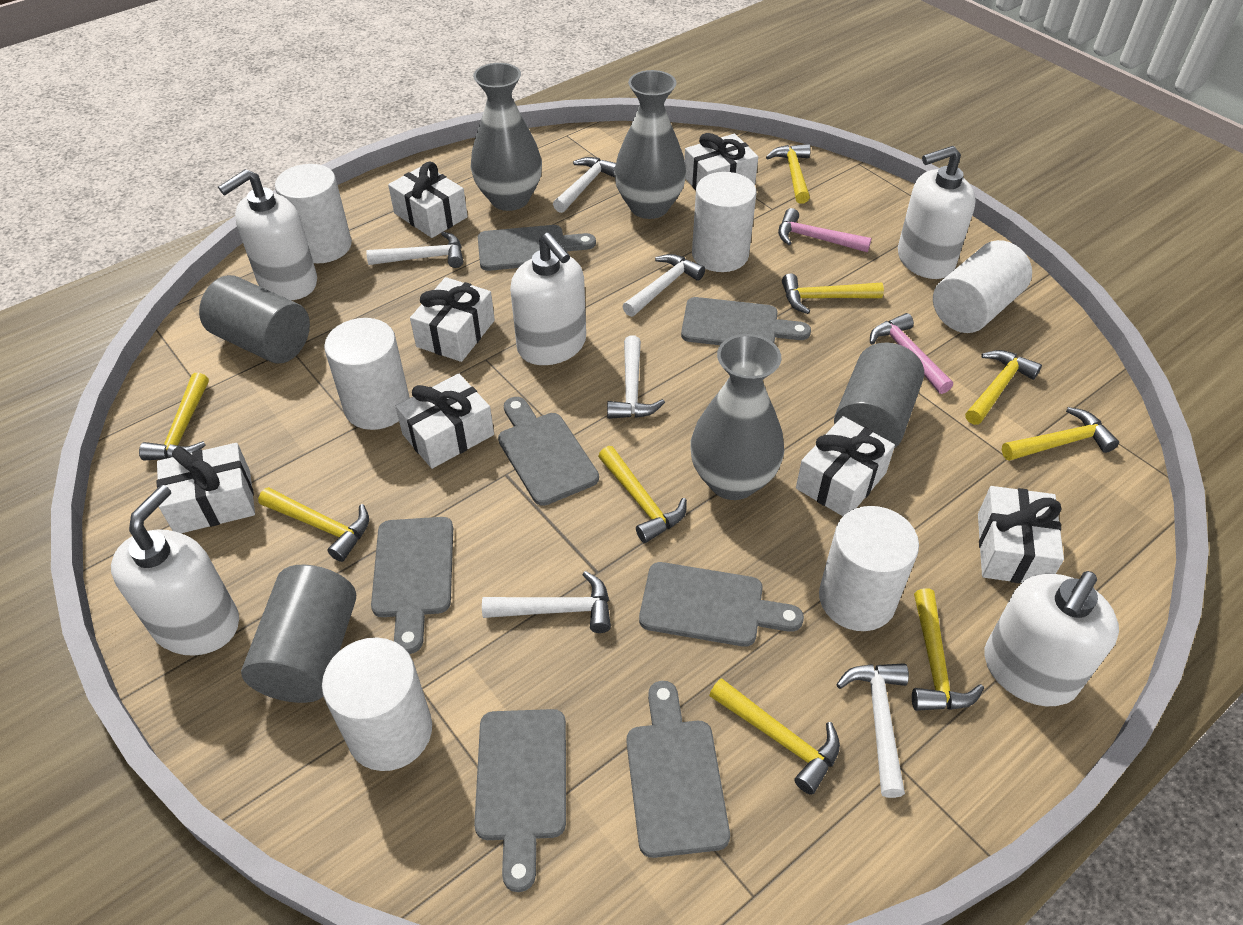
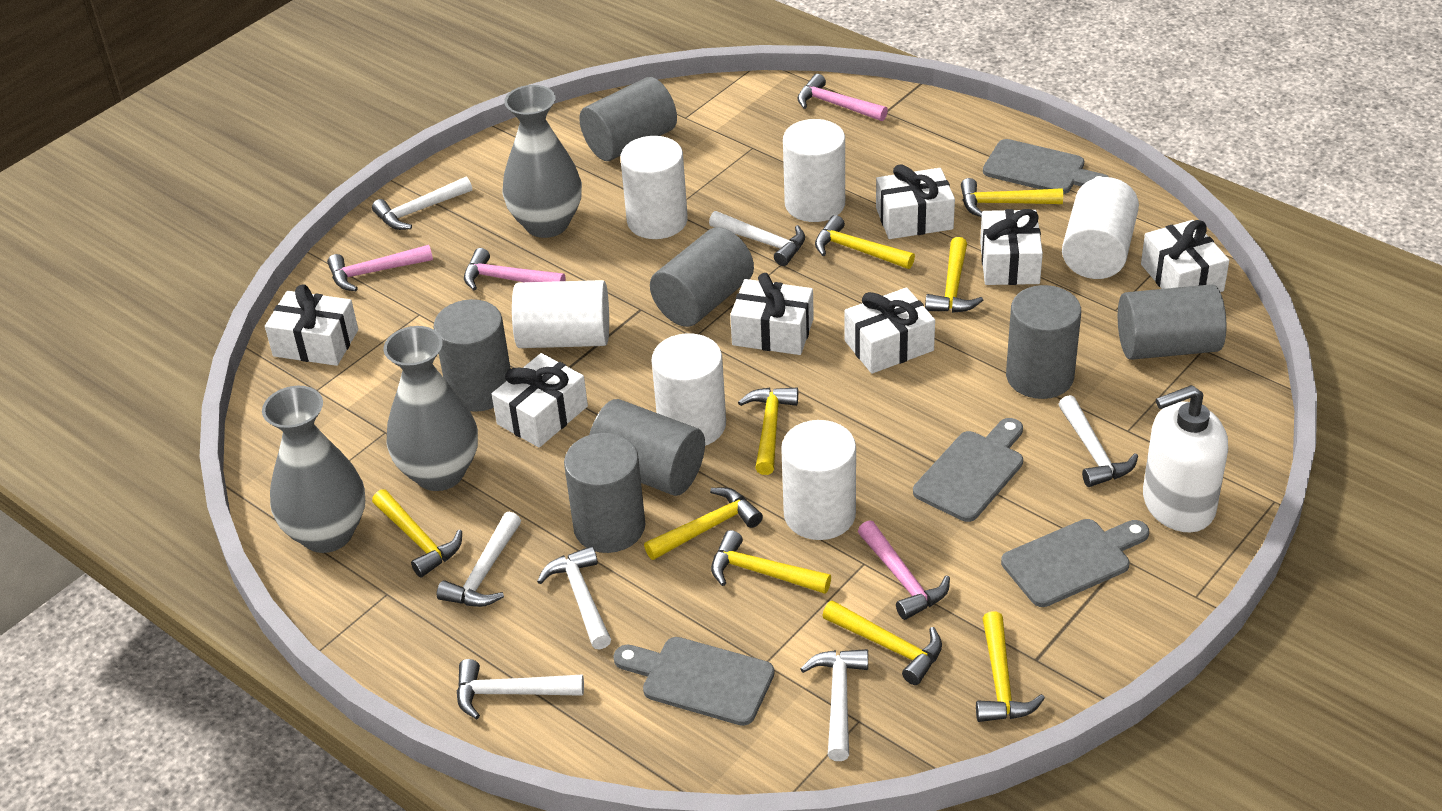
grey cutting board: [371,517,453,654] [474,709,566,892] [478,225,596,271] [498,397,599,506] [627,681,730,858] [639,562,804,647] [681,297,811,345] = 7 -> [613,637,775,726] [913,418,1023,522] [983,139,1108,194] [1001,519,1149,607] = 4
grey cylinder: [199,275,310,363] [241,565,356,703] [834,342,924,448] = 3 -> [434,299,511,412] [564,433,645,553] [579,77,677,161] [589,399,705,496] [650,227,754,327] [1006,285,1081,399] [1118,284,1226,360] = 7
pink hammer: [778,208,872,252] [870,313,953,394] = 2 -> [327,245,433,291] [464,248,565,290] [797,74,888,121] [858,520,950,620] = 4
white hammer: [366,232,463,268] [482,571,611,633] [553,157,616,213] [607,336,665,419] [622,254,705,317] [836,663,909,798] = 6 -> [372,177,472,230] [437,512,521,607] [457,659,584,719] [537,546,611,650] [709,211,805,266] [801,649,868,761] [1059,395,1138,487] = 7
white soap dispenser: [111,485,239,655] [218,169,317,300] [510,233,586,365] [898,146,976,279] [984,571,1119,706] = 5 -> [1143,385,1228,532] = 1

